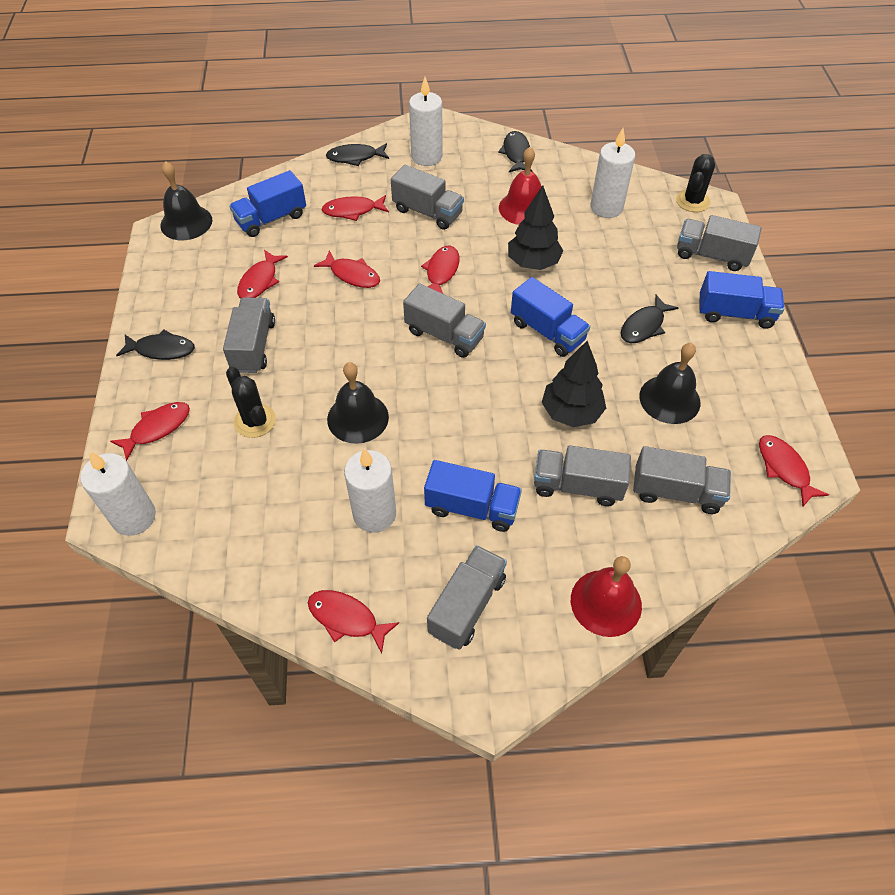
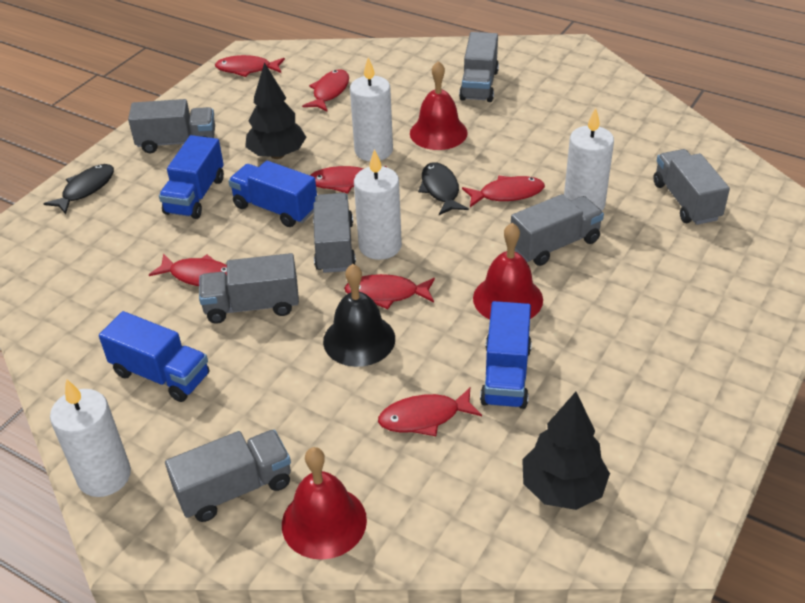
black bell: [160,161,212,240] [327,362,389,444] [639,343,700,424] = 3 -> [323,264,395,367] = 1
black cactus: [226,367,276,438] [676,154,715,212] = 2 -> none = 0
black fish: [116,329,195,360] [326,143,389,166] [498,131,533,172] [621,295,678,343] = 4 -> [43,164,114,214] [418,162,469,215] = 2
red bell: [499,147,542,225] [571,556,642,637] = 2 -> [282,447,367,560] [410,61,468,150] [473,223,543,319] = 3

